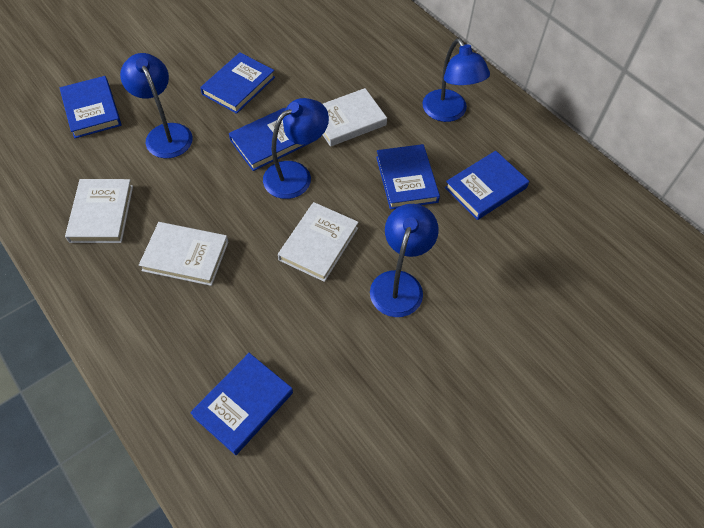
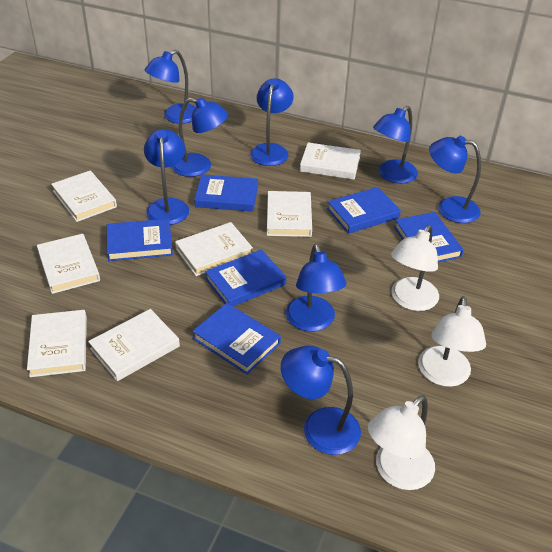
blue lamp: [120,53,193,158] [263,98,329,199] [370,204,439,317] [423,38,490,122] = 4 -> [144,50,196,124] [144,129,189,225] [172,97,228,177] [250,78,294,166] [281,346,361,455] [286,244,346,332] [373,106,418,184] [429,136,481,223] = 8
white book: [65,179,133,243] [139,222,228,286] [278,202,359,282] [323,88,387,147] = 4 -> [27,310,87,377] [37,234,100,294] [51,171,117,222] [88,309,180,381] [175,222,253,276] [267,191,312,237] [300,142,361,180] = 7
white lamp: none = 0 -> [368,395,435,490] [391,225,439,311] [418,296,486,387] = 3

